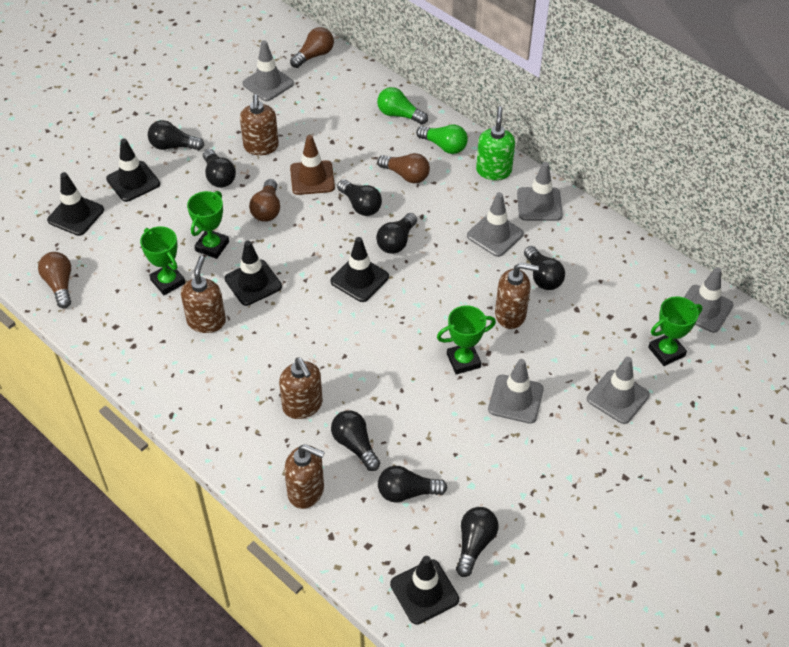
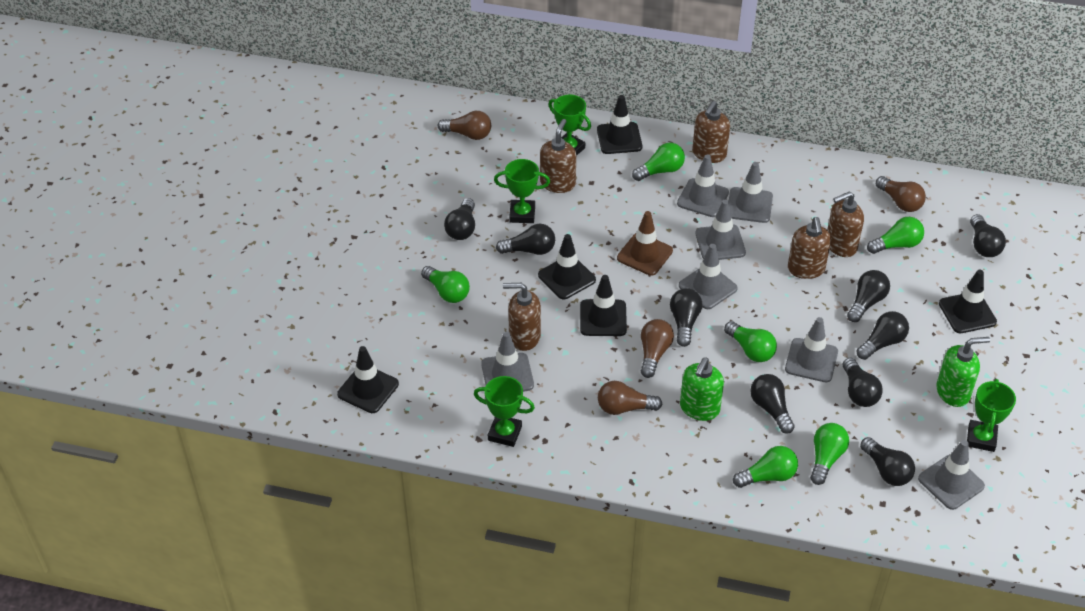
black light bulb: [148,120,204,150] [203,149,236,188] [331,410,380,471] [337,179,382,216] [376,213,417,254] [378,466,447,503] [456,507,498,577] [524,246,565,290] = 8 -> [444,198,475,240] [496,224,555,255] [670,288,702,347] [750,374,795,434] [843,358,883,407] [847,270,890,322] [857,311,909,360] [860,437,915,486] [970,214,1006,257] = 9
green light bulb: [377,87,428,125] [416,124,468,154] = 2 -> [421,266,470,303] [632,143,685,181] [724,321,777,362] [733,446,798,488] [810,423,849,485] [867,217,924,254] = 6
green soap dispenser: [476,106,515,180] = 1 -> [680,357,724,421] [936,337,990,407] = 2
grey traffic cone: [242,40,294,101] [467,192,524,257] [488,359,544,424] [517,162,563,221] [587,357,650,424] [684,267,733,333] = 6 -> [481,332,534,392] [677,155,729,217] [679,244,738,309] [695,199,746,260] [729,162,773,223] [785,317,838,382] [918,440,985,510] = 7

